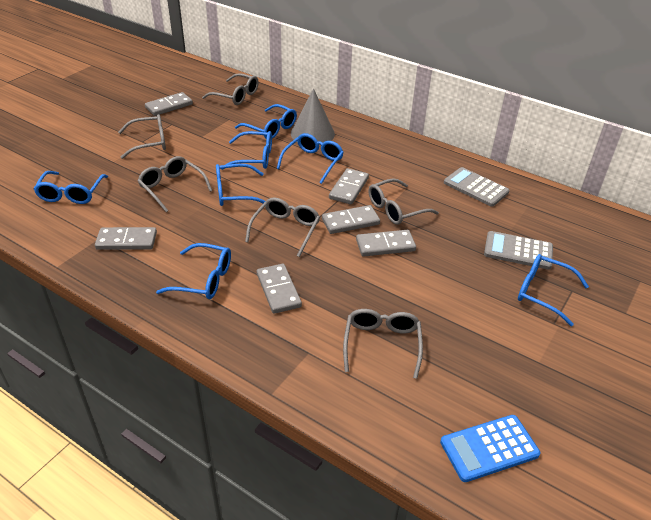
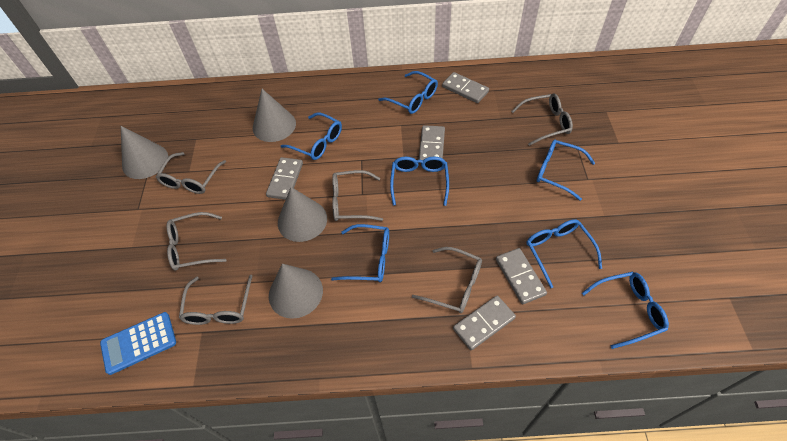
grey calculator: [444,167,510,207] [484,231,553,269] = 2 -> none = 0
grey cone: [291,89,335,145] = 1 -> [121,126,168,179] [253,89,296,142] [269,264,323,319] [278,187,327,242] = 4
grey domino: [95,227,157,250] [145,92,193,116] [257,264,302,314] [322,205,380,234] [329,168,369,204] [356,230,416,257] = 6 -> [266,157,303,200] [419,125,445,160] [442,72,489,103] [453,296,516,350] [496,248,547,304] = 5

